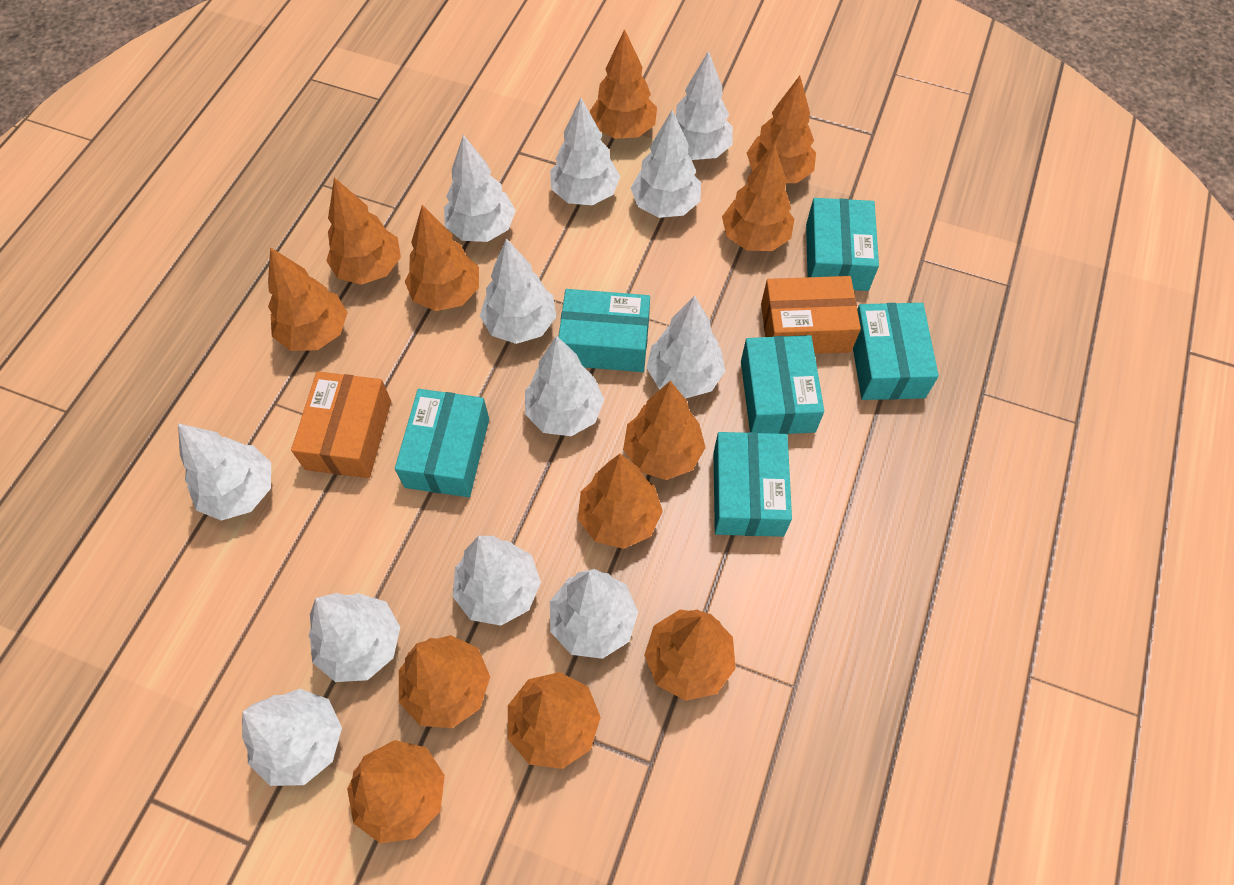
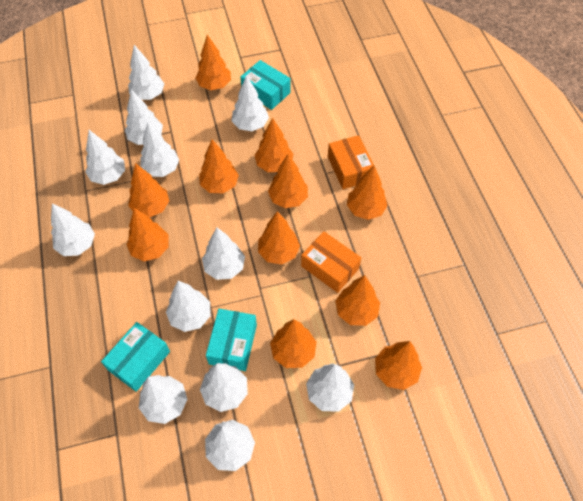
orange tree: [268,247,348,351] [326,177,401,285] [347,740,445,843] [399,635,490,728] [405,205,479,311] [508,672,601,769] [578,454,663,549] [590,29,657,139] [623,381,706,480] [644,610,736,701] [722,144,794,251] [747,76,816,183] = 12 -> [126,208,169,261] [128,163,169,218] [195,35,231,90] [199,140,239,194] [255,118,293,172] [258,211,300,265] [268,154,308,208] [270,319,317,368] [335,275,380,326] [347,166,388,220] [375,341,422,390] = 11
turquoise box: [395,389,489,497] [558,289,650,372] [714,432,792,537] [741,335,824,434] [806,198,879,291] [853,303,939,400] = 6 -> [101,322,170,392] [206,309,257,371] [240,60,291,110] = 3

